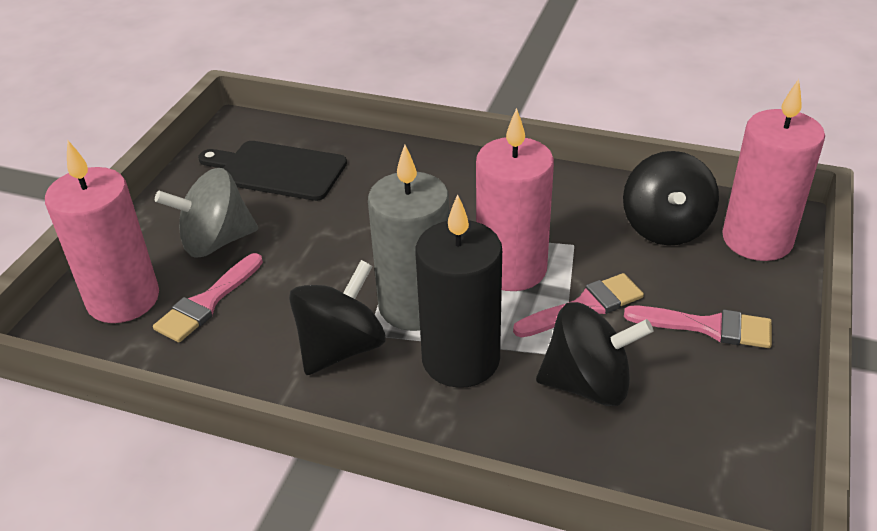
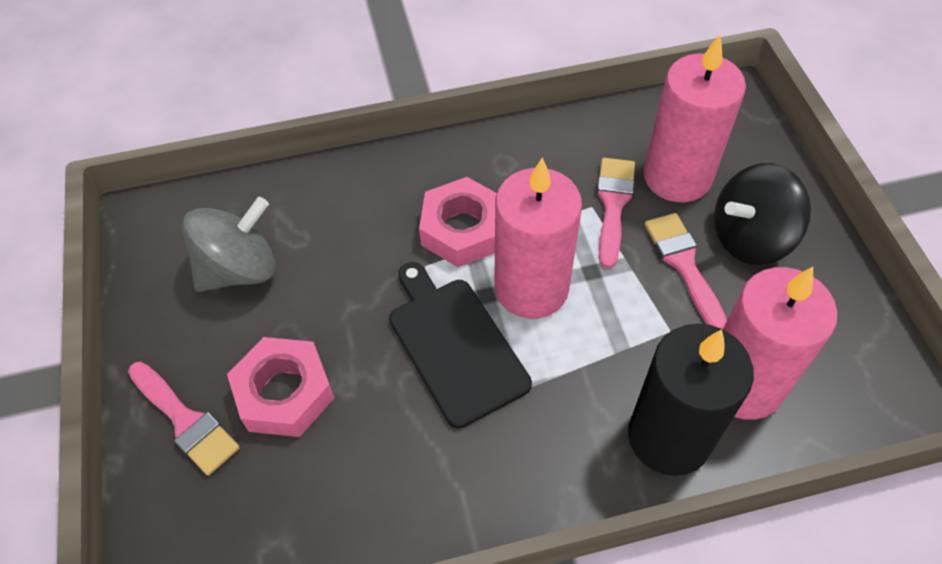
black spinning top: [289,260,386,375] [536,302,653,406] [623,151,719,246] = 3 -> [714,163,811,265] = 1
grey candle: [368,145,449,331] = 1 -> none = 0
pink nut: none = 0 -> [227,337,334,437] [419,177,497,267] = 2

